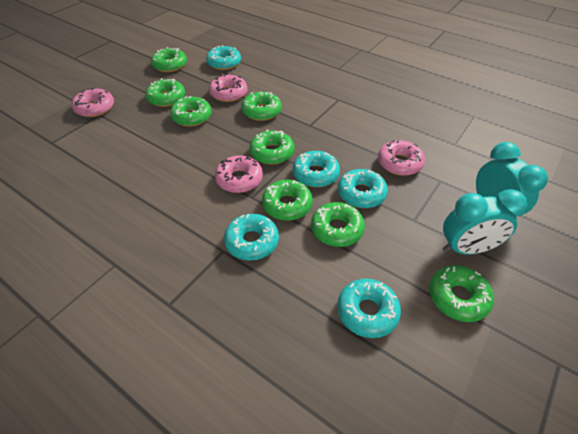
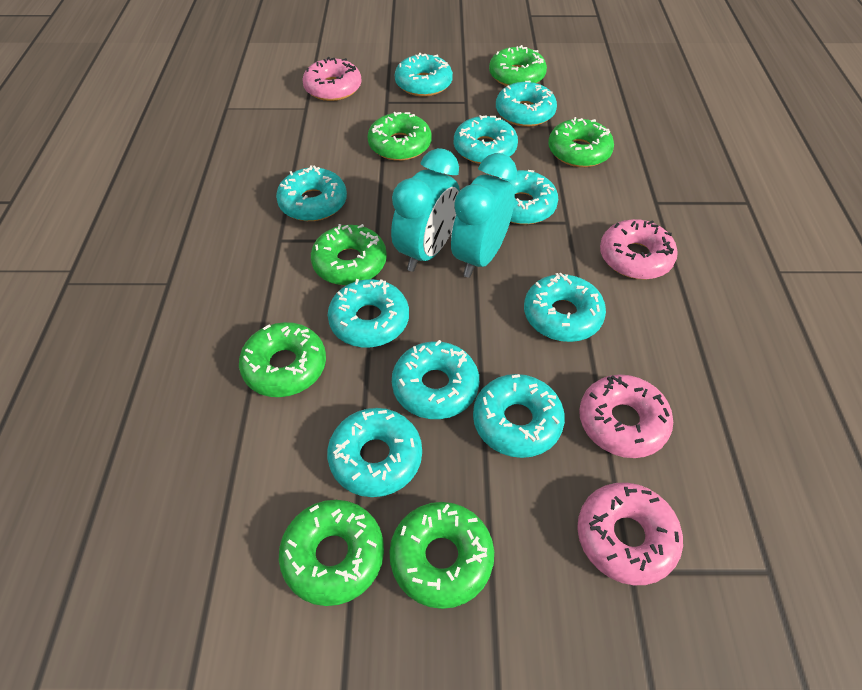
green donut: [145,78,185,107] [151,47,187,72] [170,96,212,127] [241,92,282,121] [250,129,294,165] [262,180,313,221] [311,202,365,247] [429,265,494,322] = 8 -> [239,322,326,397] [279,500,384,606] [311,224,387,285] [367,112,432,161] [389,502,494,609] [489,45,547,86] [548,117,614,167] = 7
turquoise donut: [206,45,241,70] [224,214,279,261] [293,151,340,187] [337,279,401,338] [338,169,388,208] = 5 -> [276,165,347,221] [327,408,422,497] [328,279,409,347] [392,340,479,419] [395,53,453,97] [454,115,518,164] [473,374,565,458] [496,81,557,127] [498,170,558,225] [524,273,606,342] = 10

